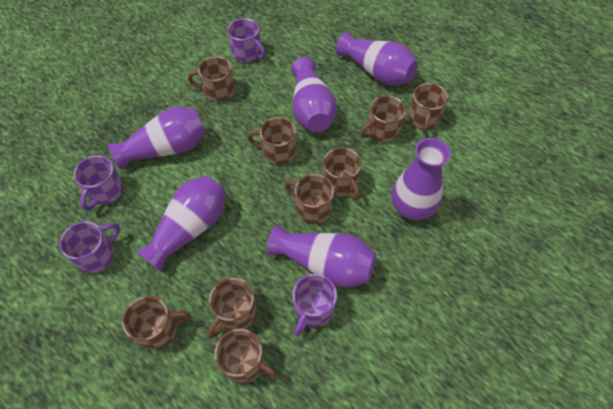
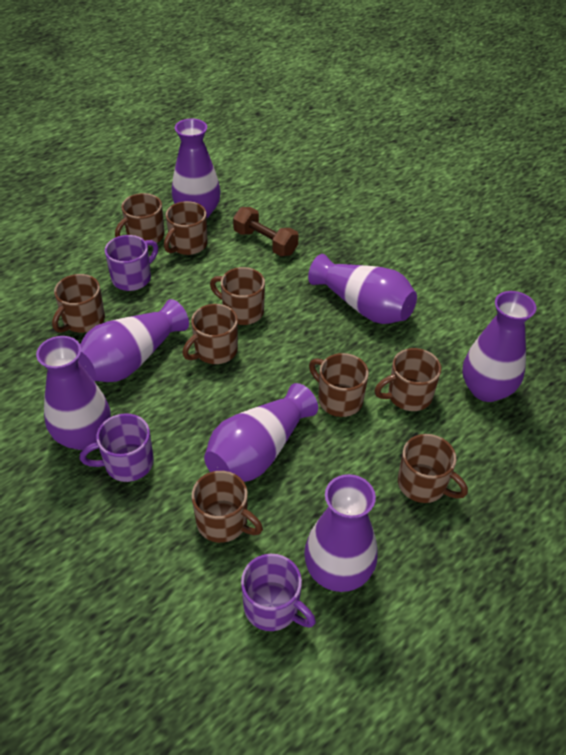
brown dumbbell: none = 0 -> [233,207,299,256] = 1
purple mug: [59,221,120,273] [74,155,123,211] [227,19,266,62] [292,274,337,336] = 4 -> [79,413,154,482] [105,235,158,291] [241,554,316,631] = 3
purple vase: [108,107,206,170] [136,176,226,272] [267,225,376,288] [291,57,337,132] [336,32,418,86] [392,138,451,220] = 6 -> [36,336,111,450] [78,299,189,382] [172,119,221,218] [204,383,318,482] [304,474,378,592] [308,254,417,324] [462,291,536,402] = 7

